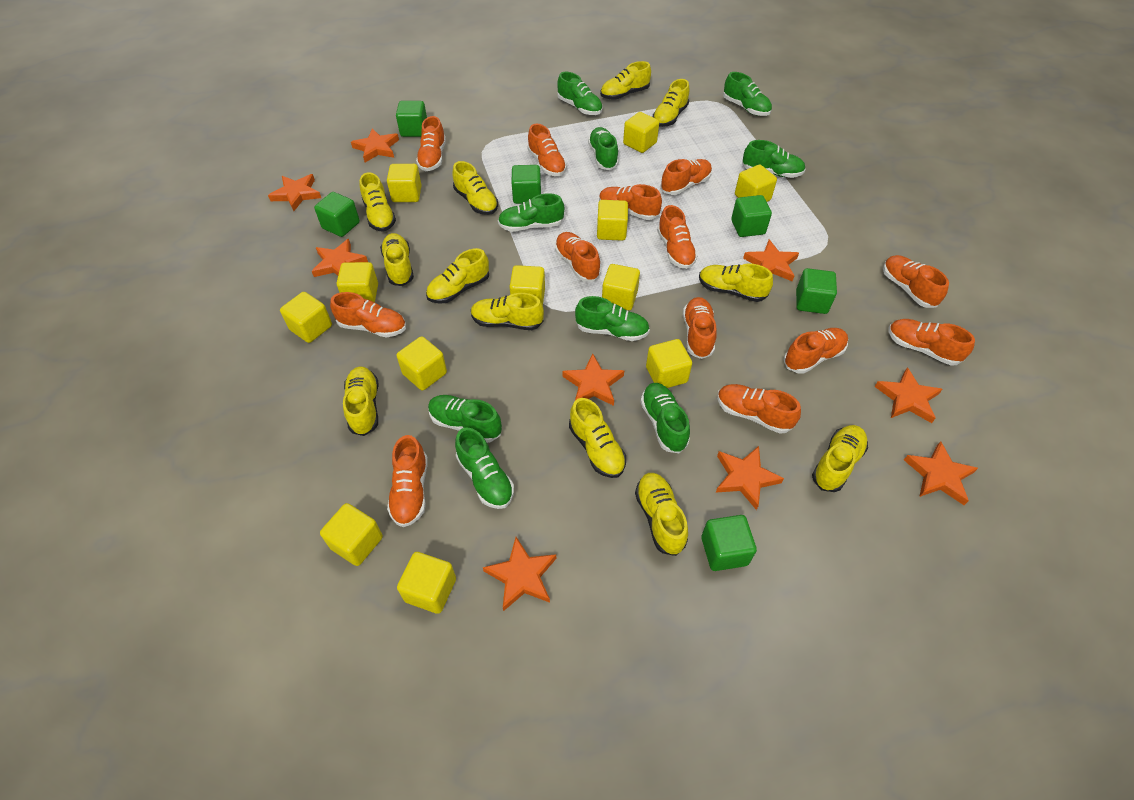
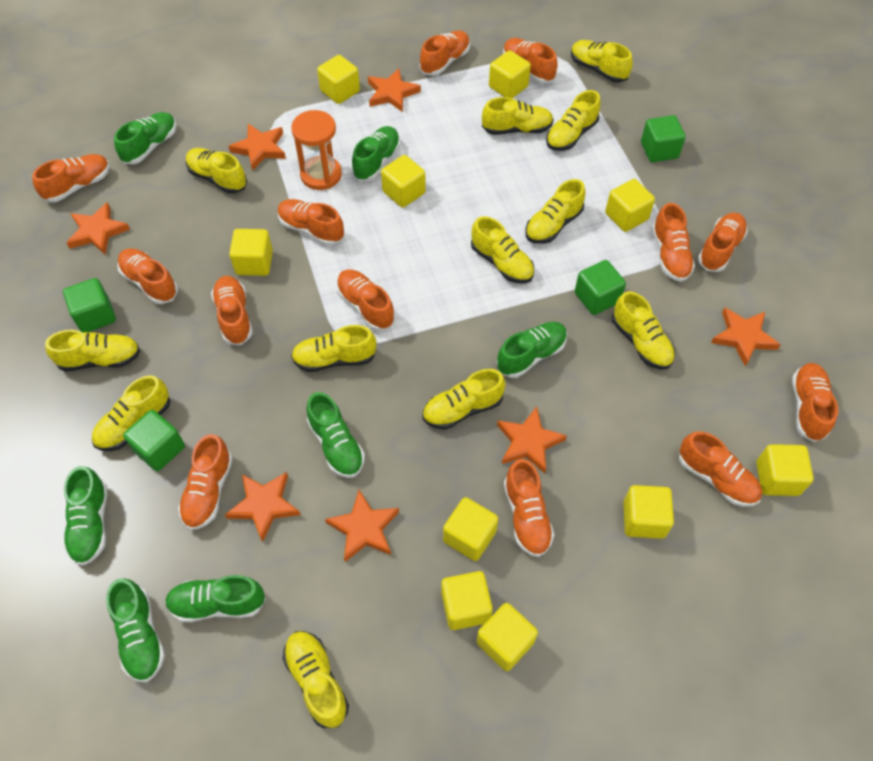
green cube: [314,192,360,237] [396,101,427,137] [512,165,541,204] [701,515,757,571] [731,195,772,237] [796,268,837,314] = 6 -> [63,278,116,332] [123,410,185,471] [575,260,626,315] [641,115,686,162] = 4
green shoe: [428,395,502,443] [455,428,514,509] [498,193,564,232] [557,72,603,115] [575,296,650,341] [588,127,619,170] [640,383,690,453] [723,72,772,116] [742,140,806,178] = 9 -> [64,466,107,566] [106,578,165,682] [114,112,176,164] [165,575,265,622] [306,392,365,478] [352,126,400,181] [496,322,567,378] = 7
orange hourglass: none = 0 -> [291,110,342,190] = 1
orange star: [268,174,321,211] [312,239,368,277] [351,129,399,162] [483,537,556,611] [562,354,624,406] [716,446,784,510] [743,240,799,281] [875,367,943,423] [904,441,978,505] = 9 -> [67,202,130,255] [225,472,300,542] [228,124,286,171] [325,490,399,562] [368,68,421,112] [497,407,567,473] [711,308,781,366] = 7
yellow cube: [280,292,332,343] [320,503,383,566] [337,262,378,302] [387,164,421,202] [397,336,447,391] [397,552,456,614] [510,265,545,305] [597,200,628,241] [602,264,640,310] [623,112,659,153] [646,339,692,388] [735,165,777,202] = 12 -> [229,229,273,276] [317,55,360,104] [381,155,426,208] [441,571,493,630] [443,497,498,561] [477,603,538,671] [489,50,531,98] [605,179,655,232] [623,485,674,539] [756,444,814,496] = 10

